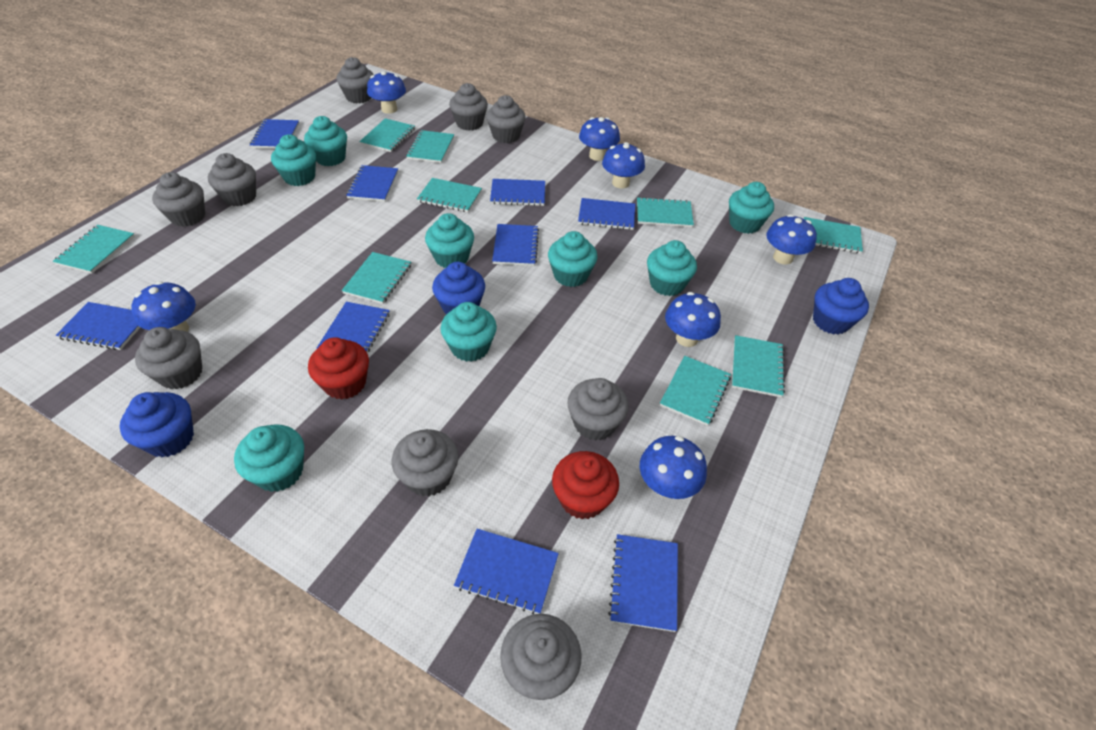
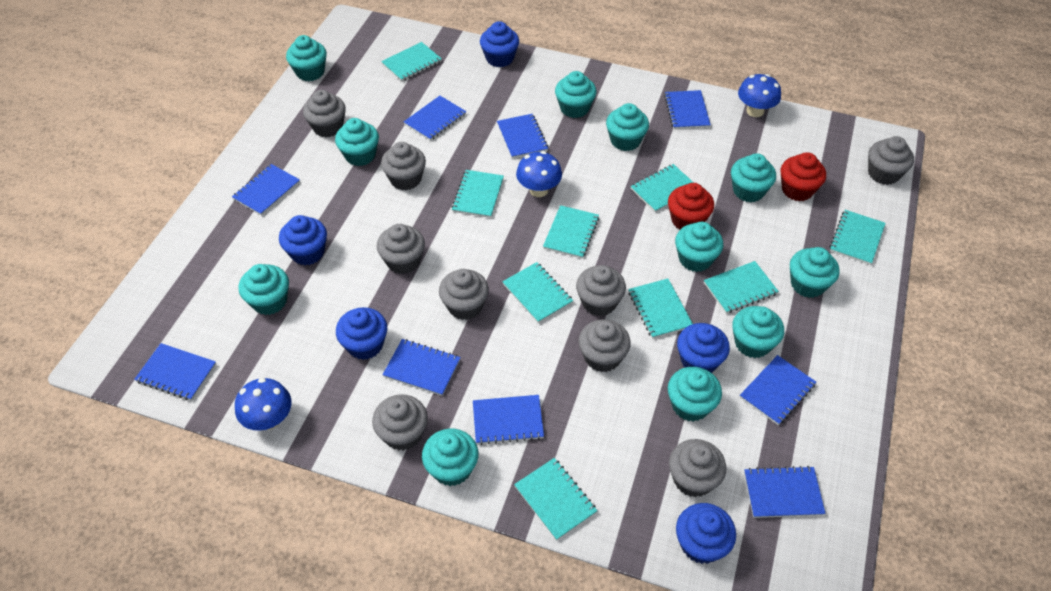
blue cupcake: [120,392,194,457] [432,262,485,314] [813,278,869,335] = 3 -> [279,215,327,265] [336,307,387,360] [480,21,519,67] [676,503,736,564] [677,323,730,373] = 5
blue mushroom: [131,281,196,332] [367,71,406,114] [579,117,620,161] [602,142,645,188] [640,436,707,499] [665,292,721,347] [766,214,817,265] = 7 -> [235,378,291,431] [516,151,562,197] [738,74,781,117] = 3
turquoise cupcake: [234,424,304,492] [271,134,316,186] [304,116,347,166] [425,213,474,268] [440,302,497,362] [548,231,597,287] [647,240,697,296] [729,182,774,234] = 8 -> [239,264,289,315] [286,35,327,81] [335,118,379,166] [422,429,479,486] [555,71,597,118] [606,103,649,151] [668,367,722,422] [675,222,723,272] [731,153,776,202] [732,306,784,358] [790,247,840,298] = 11

